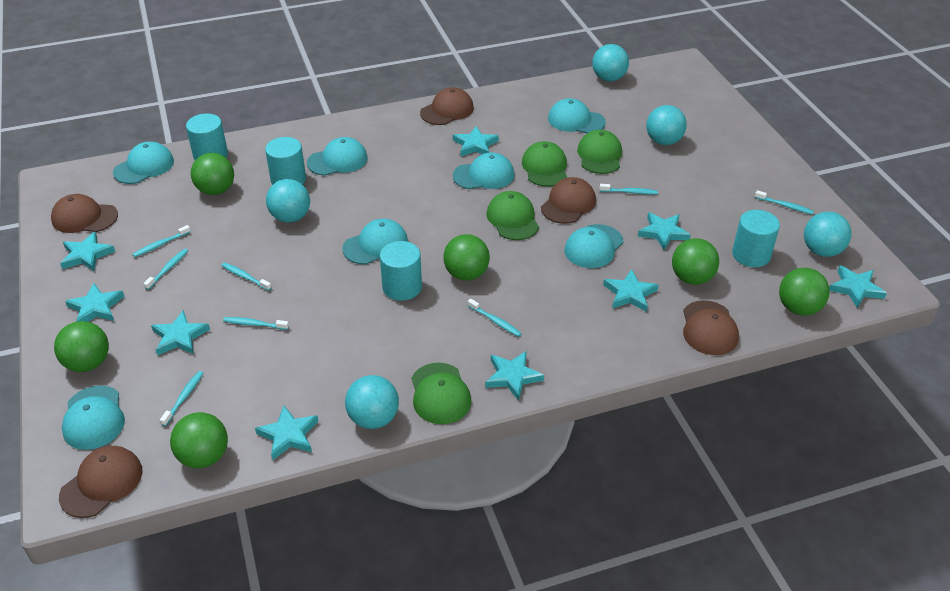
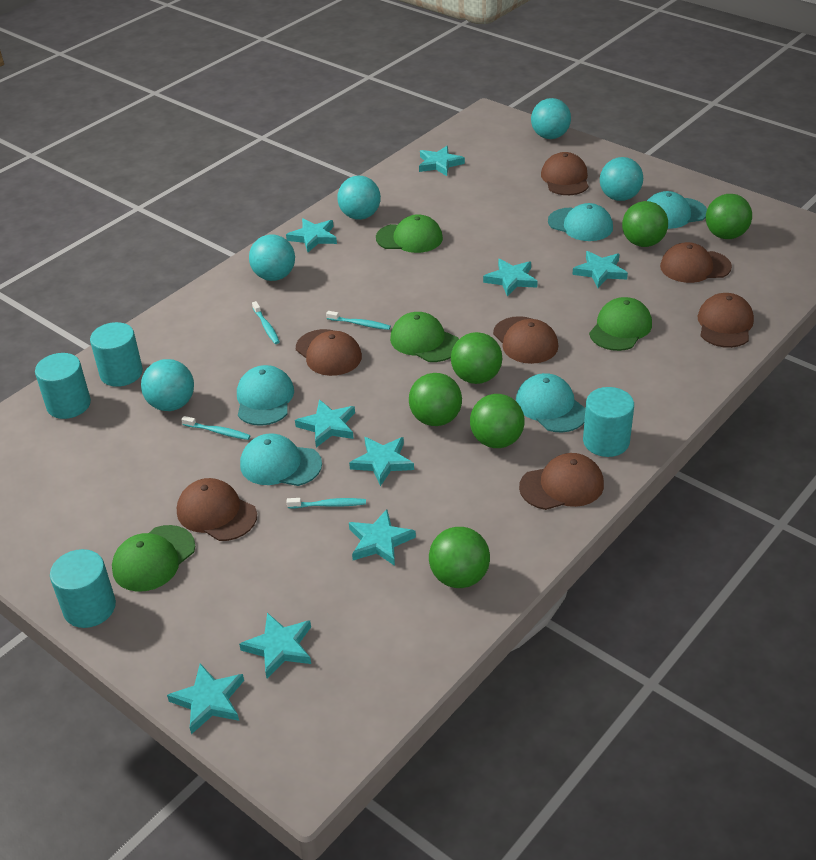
brown cap: [51,194,118,233] [59,446,143,518] [420,87,474,125] [541,177,596,224] [683,300,739,355] = 5 -> [177,478,257,541] [296,329,362,376] [493,316,558,364] [519,453,604,510] [541,152,589,195] [660,242,732,283] [697,293,754,348] = 7
turquoise cap: [62,385,125,450] [113,142,174,184] [307,137,368,176] [342,219,408,265] [453,152,515,189] [548,98,606,133] [564,224,623,268] = 7 -> [237,365,294,426] [240,433,322,486] [516,373,586,432] [548,203,613,241] [647,191,707,229] = 5
turquoise toothbrush: [132,225,191,257] [143,249,188,290] [160,371,203,426] [221,262,272,291] [223,317,289,330] [468,299,522,337] [600,184,658,194] [755,190,814,215] = 8 -> [182,416,251,440] [252,301,280,344] [287,498,366,508] [326,311,391,330] = 4

